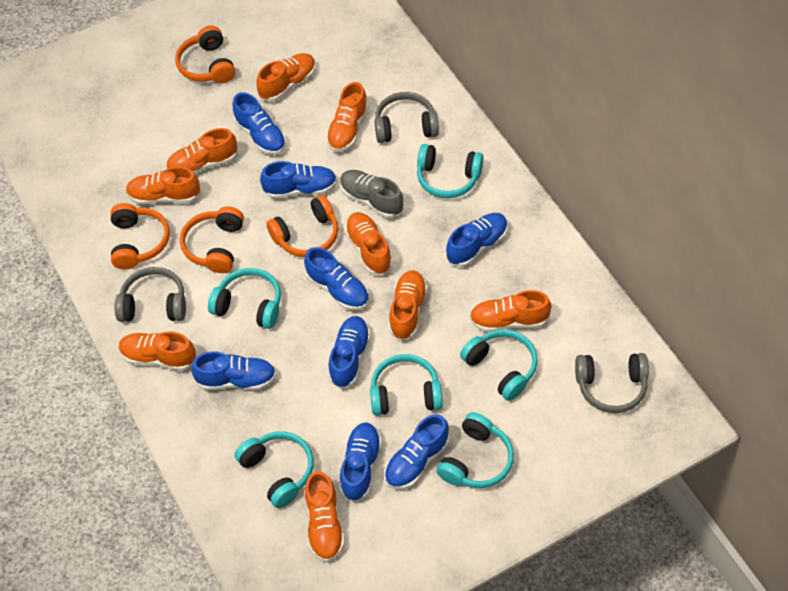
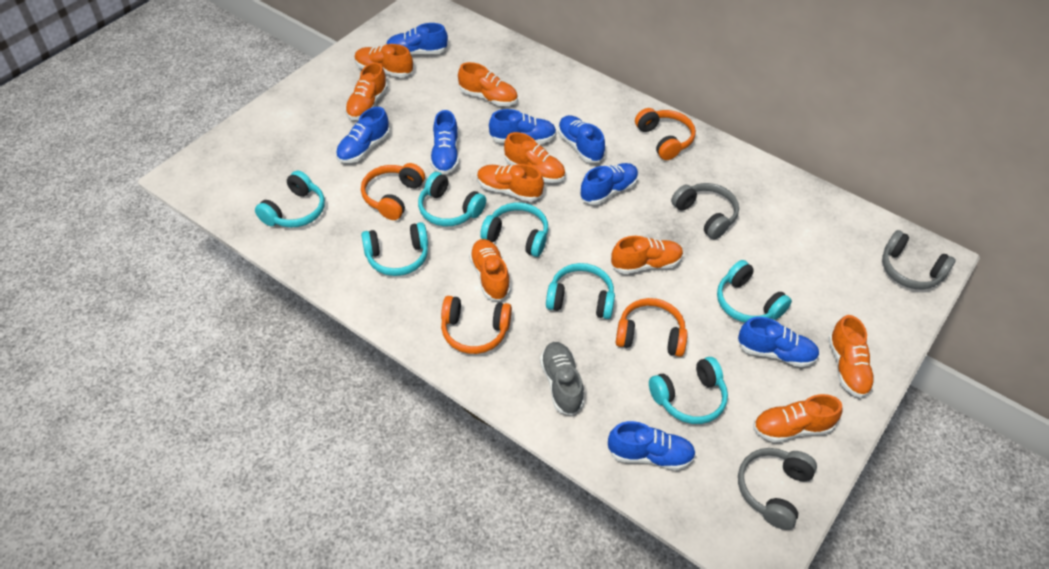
turquoise headphones: [208,268,281,329] [235,431,314,508] [370,354,443,415] [417,144,483,198] [436,412,514,488] [460,329,538,401] = 6 -> [255,171,325,228] [361,222,428,276] [418,172,486,226] [480,203,548,257] [546,263,615,319] [649,357,728,424] [717,260,792,322] = 7

